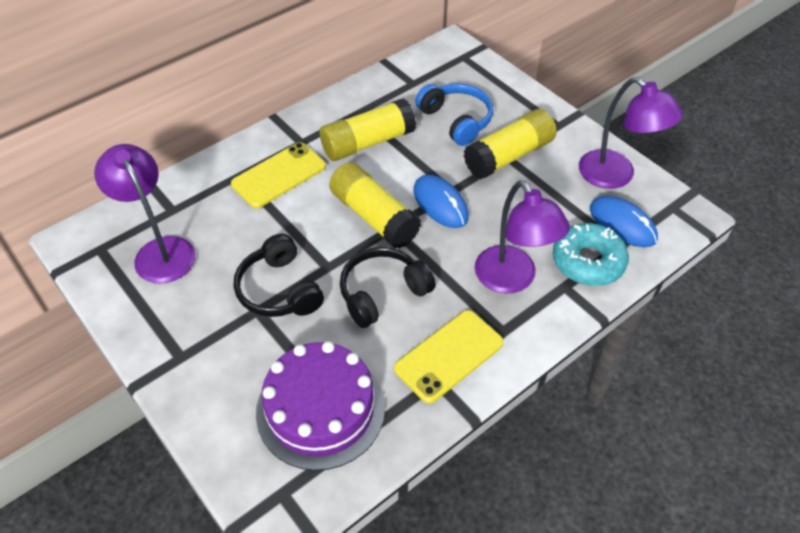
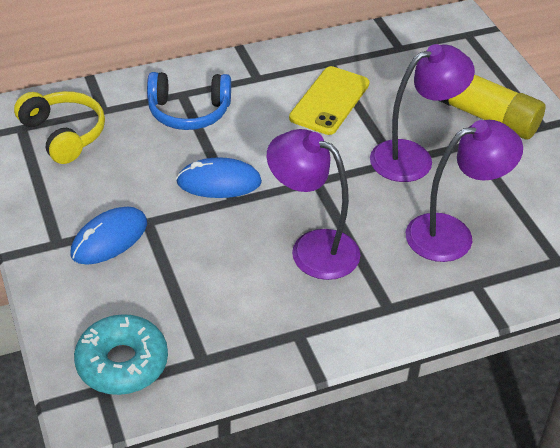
black headphones: [234,234,324,317] [340,247,436,328] = 2 -> none = 0
purple cake: [256,341,385,471] = 1 -> none = 0
yellow glue stick: [320,98,416,161] [329,162,421,249] [464,109,557,179] = 3 -> [440,74,546,139] = 1
yellow headphones: none = 0 -> [14,91,105,164] = 1
yellow phone: [231,142,326,208] [394,310,504,404] = 2 -> [289,66,369,135] = 1

